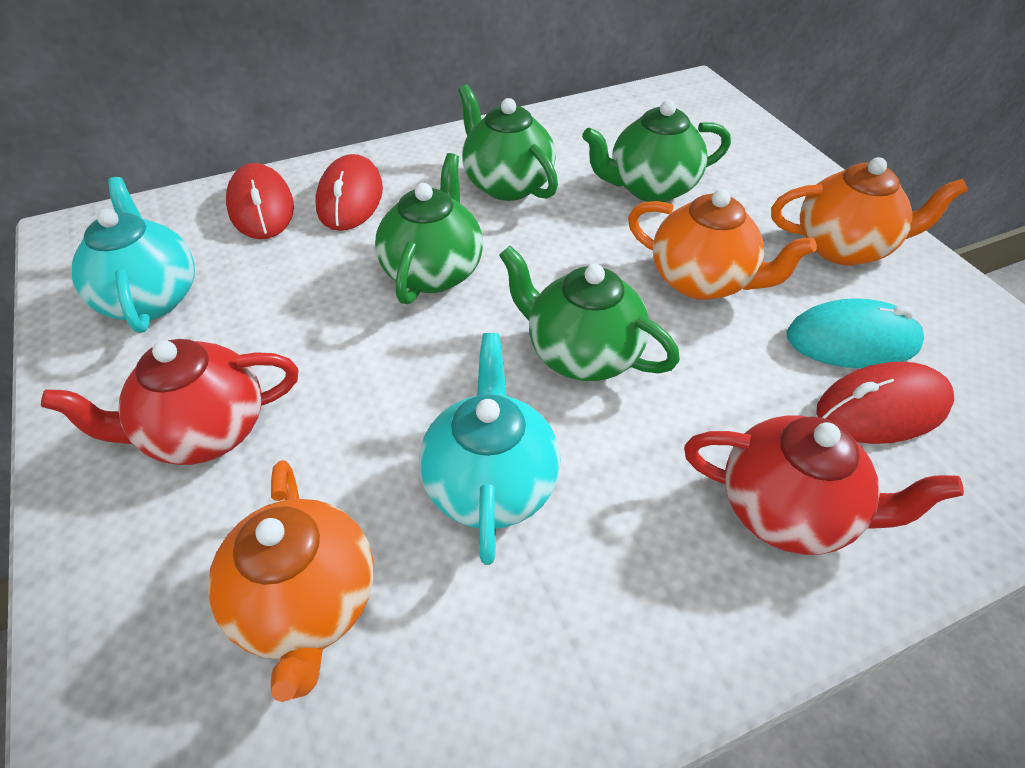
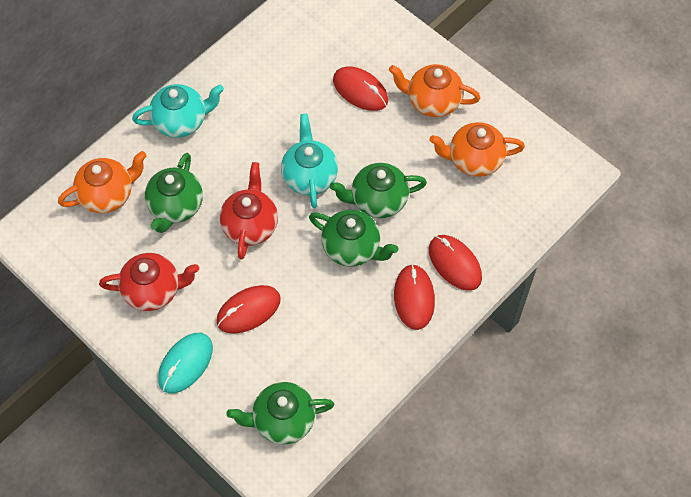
red mouse: [226,163,294,239] [316,154,383,231] [816,362,954,444] = 3 -> [216,285,281,334] [333,66,388,111] [394,264,435,330] [429,235,482,291] = 4

